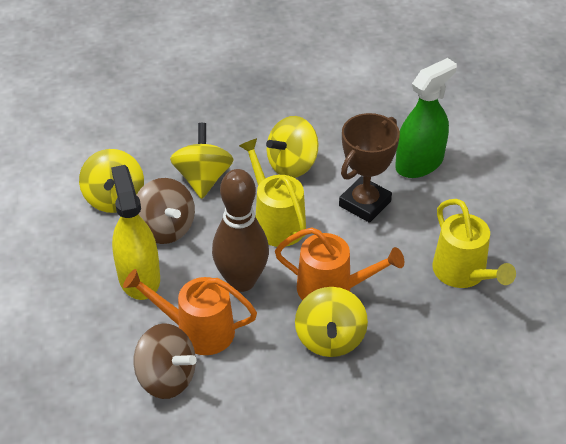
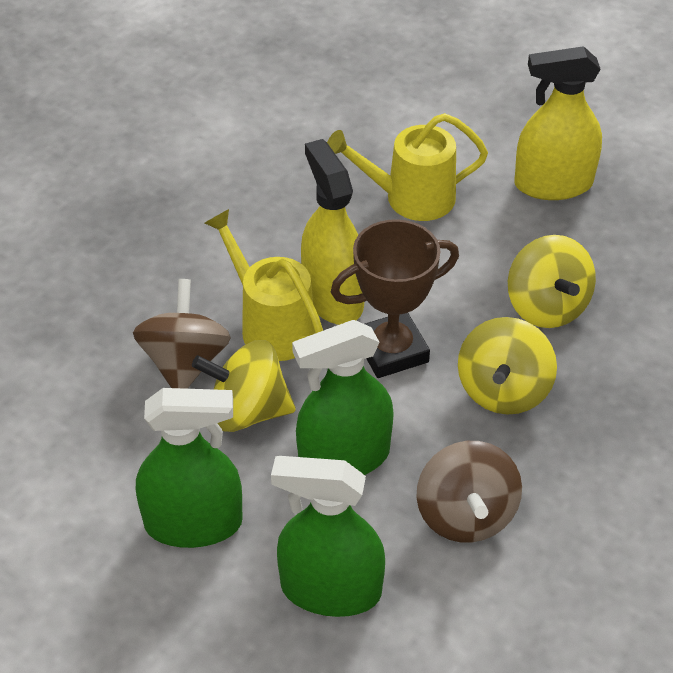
brown bowling pin: [212,169,269,292] = 1 -> none = 0
green spray bottle: [395,58,457,178] = 1 -> [136,388,243,548] [271,456,385,617] [292,320,394,475] = 3
orange watering can: [123,269,257,355] [275,227,404,300] = 2 -> none = 0
yellow spinning top: [79,149,144,213] [170,123,234,199] [266,116,318,178] [295,287,368,357] = 4 -> [192,340,296,432] [458,317,557,415] [508,235,596,328] = 3
yellow spray bottle: [111,165,160,300] = 1 -> [301,139,364,325] [514,46,602,200] = 2

